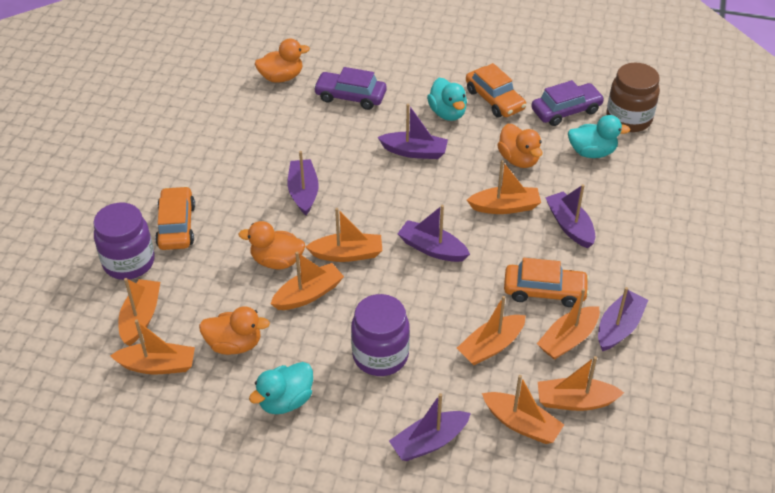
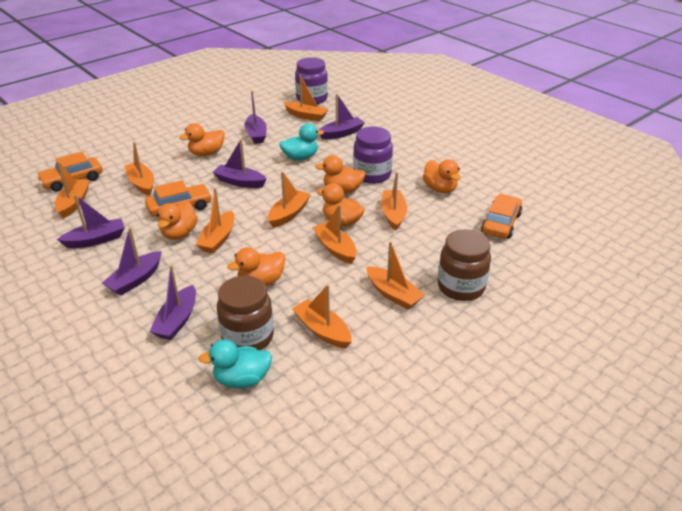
brown jar: [606,63,660,132] = 1 -> [217,276,274,350] [438,229,491,301] = 2
orange duck: [199,306,270,355] [238,221,305,270] [255,38,310,83] [497,124,543,168] = 4 -> [157,201,198,240] [179,123,225,156] [227,247,285,286] [315,155,366,193] [317,183,365,227] [423,159,461,193] = 6
purple car: [313,67,387,110] [532,80,605,126] = 2 -> none = 0
turquoise duck: [249,362,313,414] [427,78,467,121] [568,115,630,158] = 3 -> [199,340,272,388] [279,124,324,160] = 2

